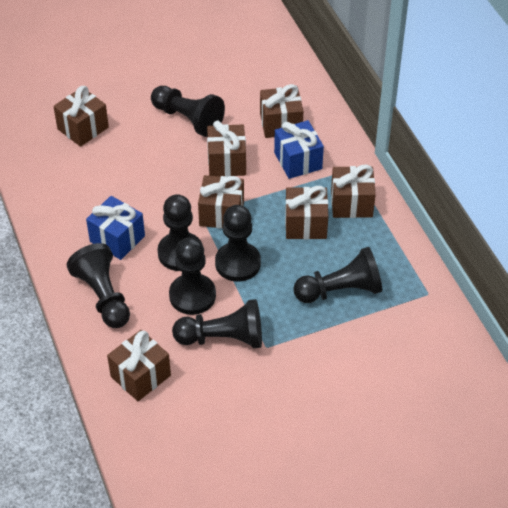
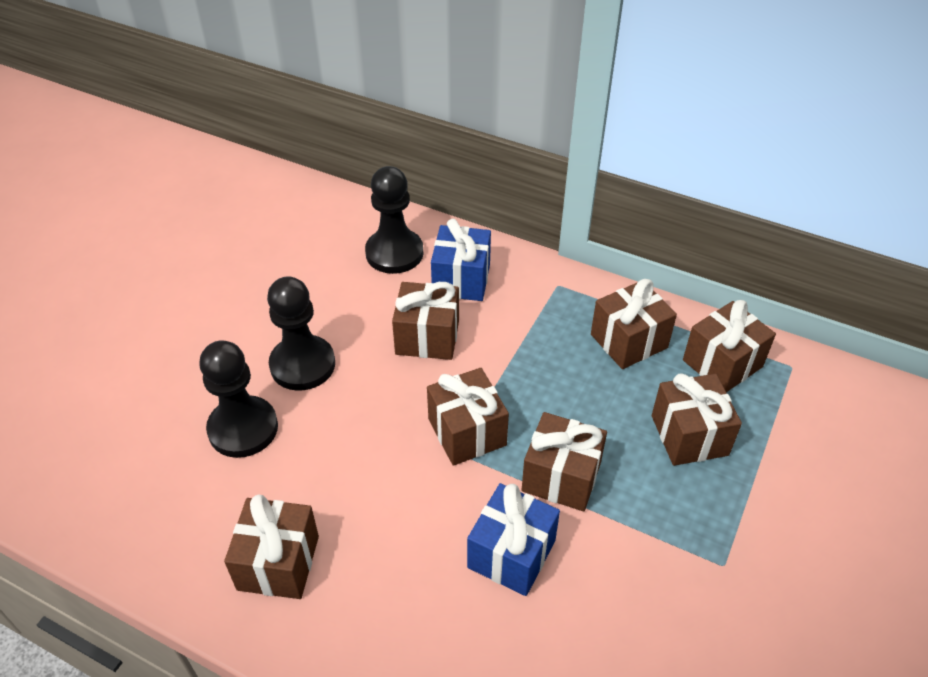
black pawn: [67,243,130,328] [151,86,225,137] [157,194,203,271] [169,237,216,315] [172,299,262,348] [215,205,261,282] [293,247,382,303] = 7 -> [199,340,278,458] [267,276,335,391] [365,166,423,274] = 3

